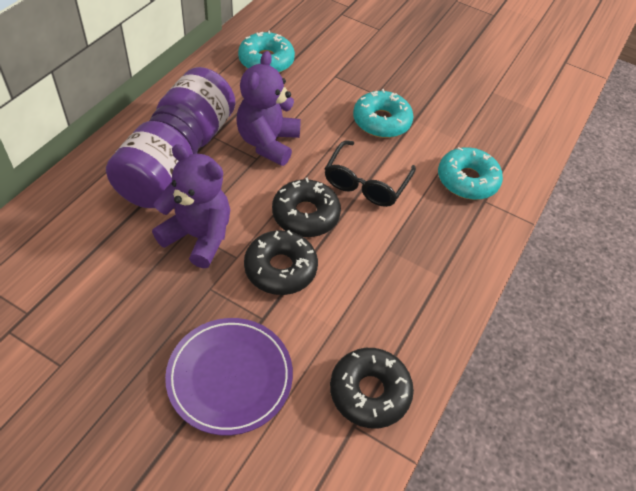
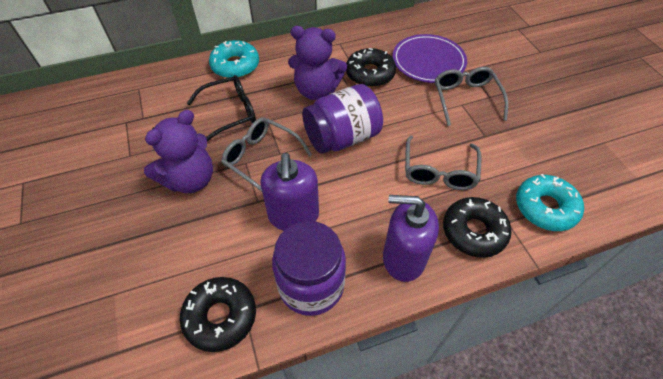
grey glasses: none = 0 -> [221,117,312,192] [405,136,482,190] [435,67,508,126] = 3
purple soap dispenser: none = 0 -> [260,153,319,231] [383,195,439,282] = 2
turquoise donut: [238,30,295,73] [353,89,414,138] [438,147,503,200] = 3 -> [209,40,259,78] [516,174,584,231] = 2

